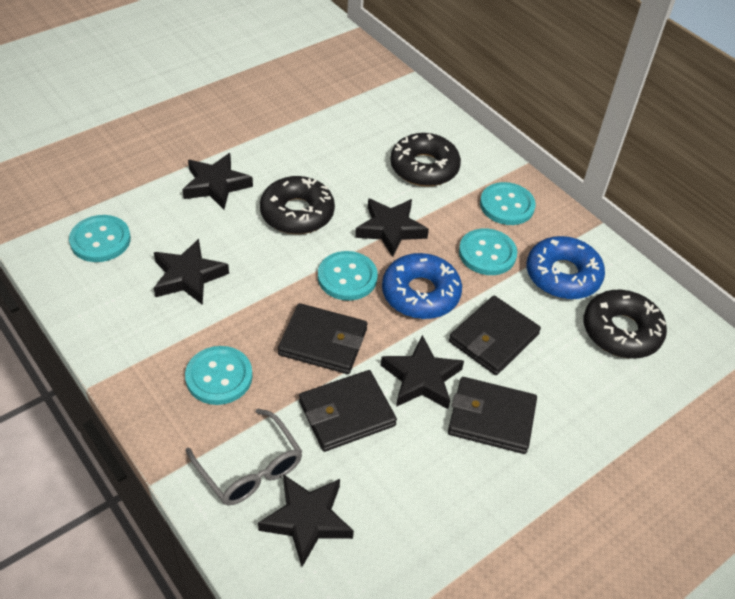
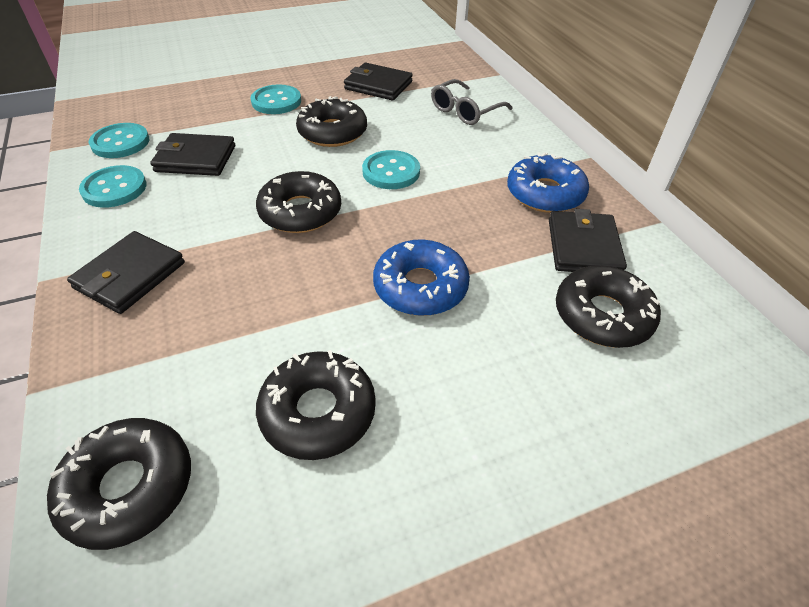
black donut: [260,176,335,234] [390,133,461,187] [584,290,667,359] = 3 -> [47,418,191,550] [256,171,341,233] [256,350,376,460] [296,96,367,147] [556,266,661,348] = 5
black star: [154,239,229,305] [182,153,253,209] [258,474,354,567] [355,198,429,257] [381,335,464,409] = 5 -> none = 0
turquoise button: [69,215,131,262] [185,346,253,405] [318,251,378,301] [459,228,517,275] [480,182,536,225] = 5 -> [79,165,147,208] [89,123,149,158] [251,84,301,114] [362,150,420,189] = 4

